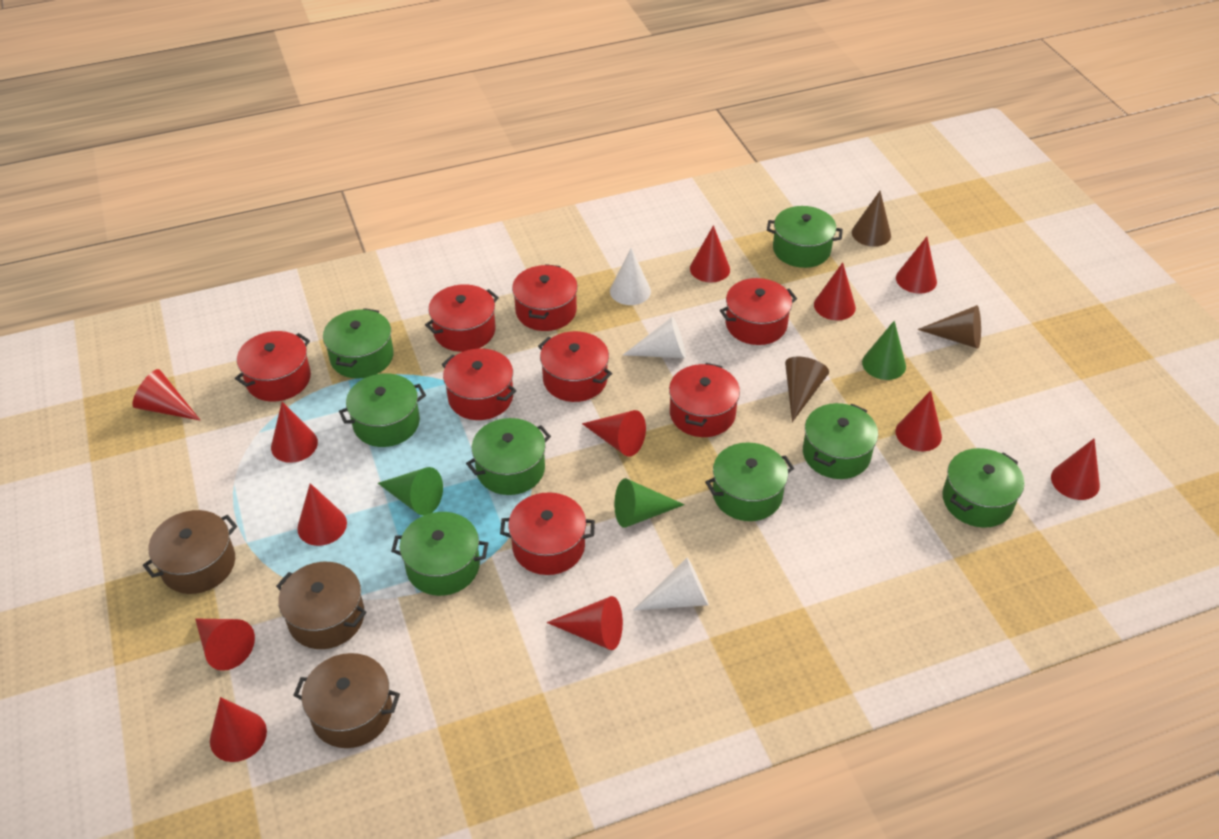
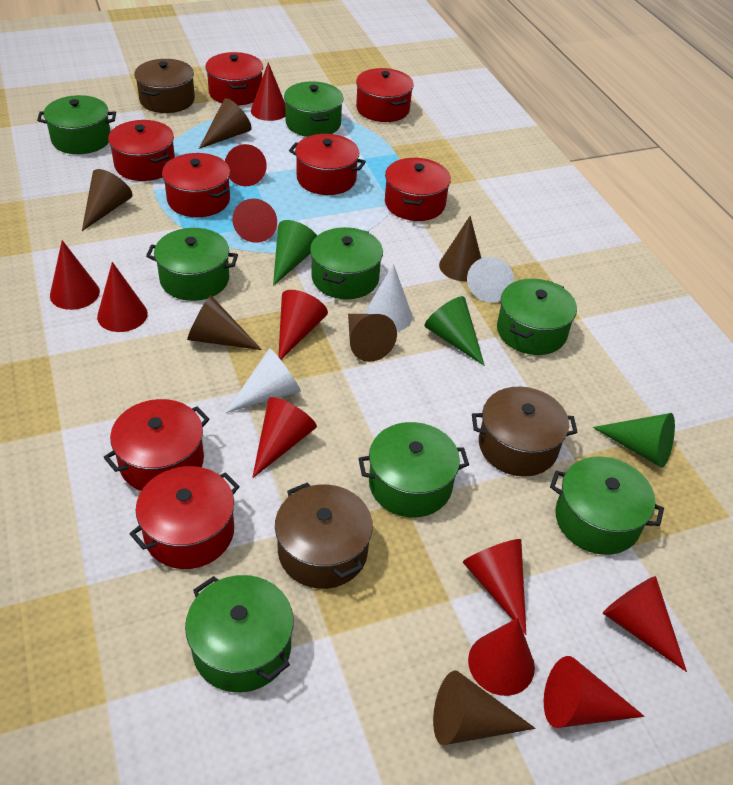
brown cone: [785,357,829,422] [852,191,891,247] [917,305,981,349] = 3 -> [82,169,132,231] [187,295,262,350] [199,98,252,149] [348,314,397,362] [433,671,536,745] [439,216,481,281] = 6
red cone: [133,369,201,421] [195,619,255,671] [210,697,267,762] [271,402,318,463] [297,483,347,546] [546,596,623,650] [582,410,646,457] [690,225,730,282] [814,262,856,320] [895,391,942,451] [896,236,937,294] [1051,438,1100,500] = 12 -> [50,240,100,310] [97,262,148,332] [225,144,267,186] [232,198,277,243] [251,62,285,121] [252,397,317,478] [278,290,328,360] [463,539,526,635] [468,618,535,696] [544,656,645,728] [603,576,687,672] = 11

